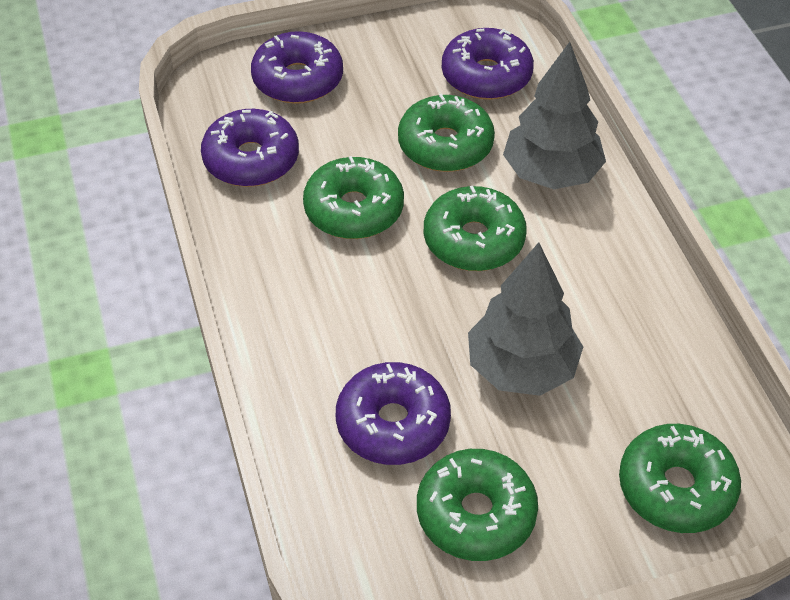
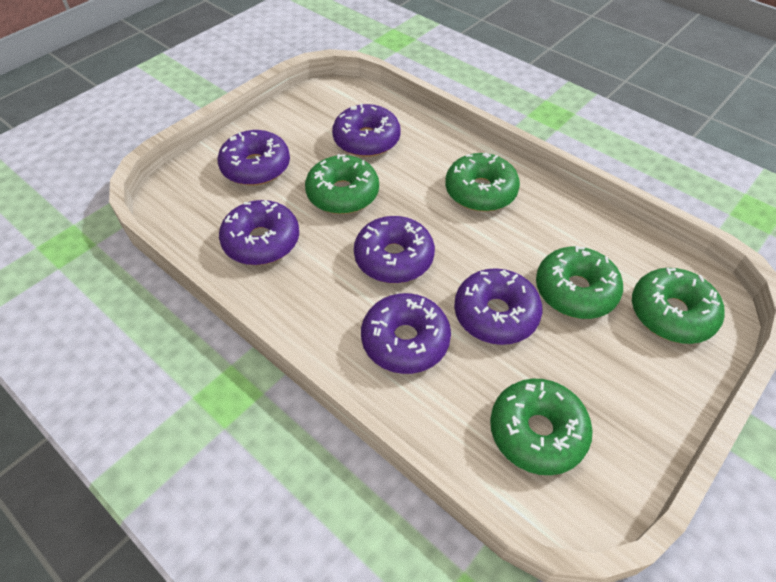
grey tree: [468,242,583,396] [503,42,606,189] = 2 -> none = 0
purple donut: [201,109,299,187] [251,31,343,104] [336,362,451,465] [442,28,534,100] = 4 -> [217,130,290,185] [219,200,299,265] [332,104,401,157] [354,216,435,283] [361,293,451,374] [454,268,542,345] = 6

